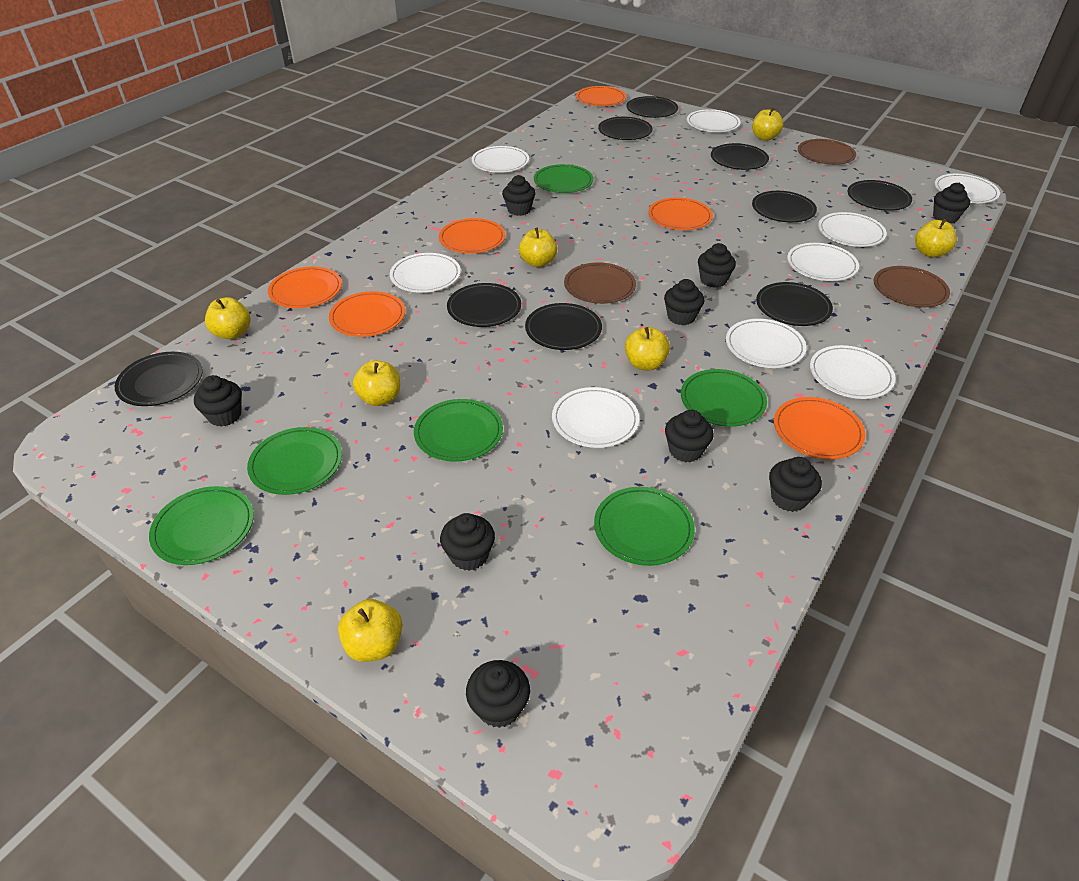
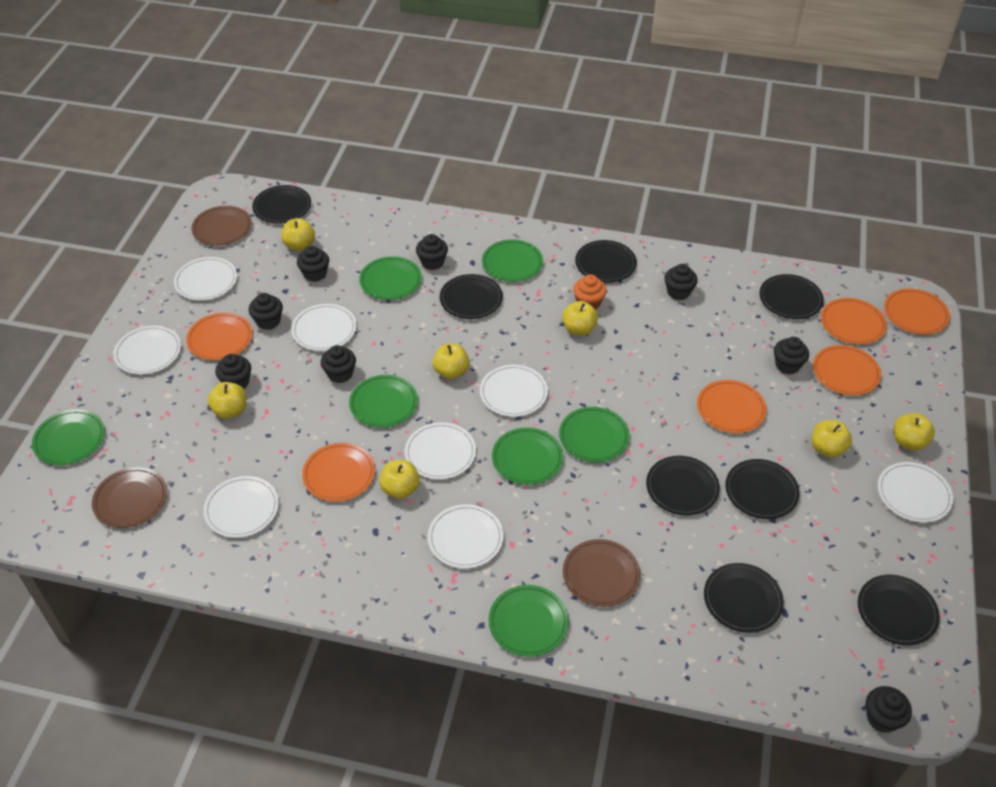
black cupcake: [194,375,242,427] [440,513,495,571] [466,660,530,728] [502,175,536,216] [664,279,704,325] [665,410,714,462] [698,243,736,288] [769,457,822,512] [933,183,970,223] = 9 -> [215,354,251,389] [249,293,283,330] [297,246,329,282] [321,345,356,383] [416,234,448,270] [664,264,698,300] [774,337,809,375] [866,686,912,733] = 8
black plate: [115,352,203,406] [447,283,521,327] [525,303,602,350] [598,117,653,140] [626,96,678,118] [711,143,769,170] [752,191,817,222] [756,282,833,326] [848,180,912,211] = 9 -> [252,185,311,224] [440,274,503,319] [575,240,637,283] [646,456,720,516] [704,563,784,633] [725,459,800,519] [759,274,824,319] [858,575,940,645] = 8
green plate: [149,486,254,565] [247,427,342,495] [414,399,503,462] [534,164,593,193] [594,487,695,566] [681,369,767,427] = 6 -> [32,409,105,465] [349,375,418,428] [359,256,422,300] [482,239,543,282] [489,585,569,657] [492,427,563,485] [559,407,630,462] = 7
orange cupcake: none = 0 -> [573,274,607,310] = 1
white plate: [390,253,461,293] [472,146,529,173] [552,387,639,448] [687,109,741,132] [726,319,807,368] [787,243,859,281] [810,345,896,399] [818,212,887,247] [934,174,1000,203] = 9 -> [113,325,181,375] [174,257,237,301] [203,476,279,538] [291,304,356,351] [405,422,476,479] [428,504,503,569] [480,365,548,417] [878,462,953,523] = 8

